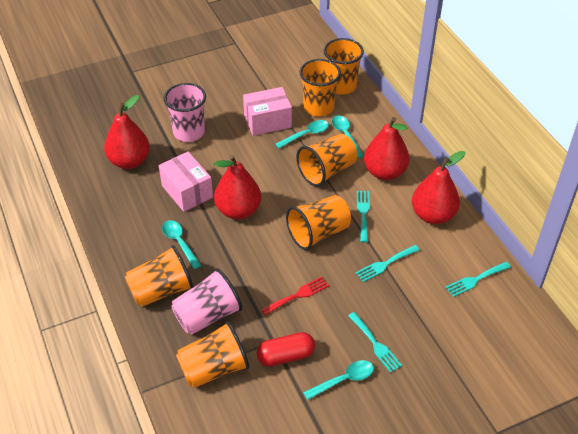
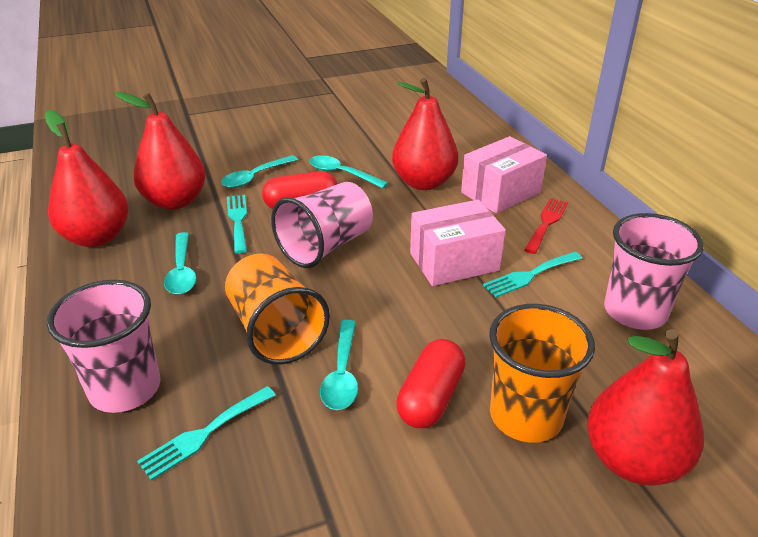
orange cup: [125,245,193,307] [176,321,249,388] [286,195,351,250] [296,134,357,187] [299,59,341,116] [324,38,364,95] = 6 -> [225,254,330,365] [489,304,595,443] = 2
pink cup: [164,83,206,142] [171,268,242,335] = 2 -> [47,280,160,413] [271,182,373,268] [604,213,704,330] = 3
red capsule: [257,332,315,366] = 1 -> [262,171,337,209] [396,339,466,428] = 2
turquoise fork: [348,312,402,373] [356,245,419,282] [357,191,370,242] [446,262,511,297] = 4 -> [137,386,275,481] [227,195,247,254] [483,252,582,297] = 3

